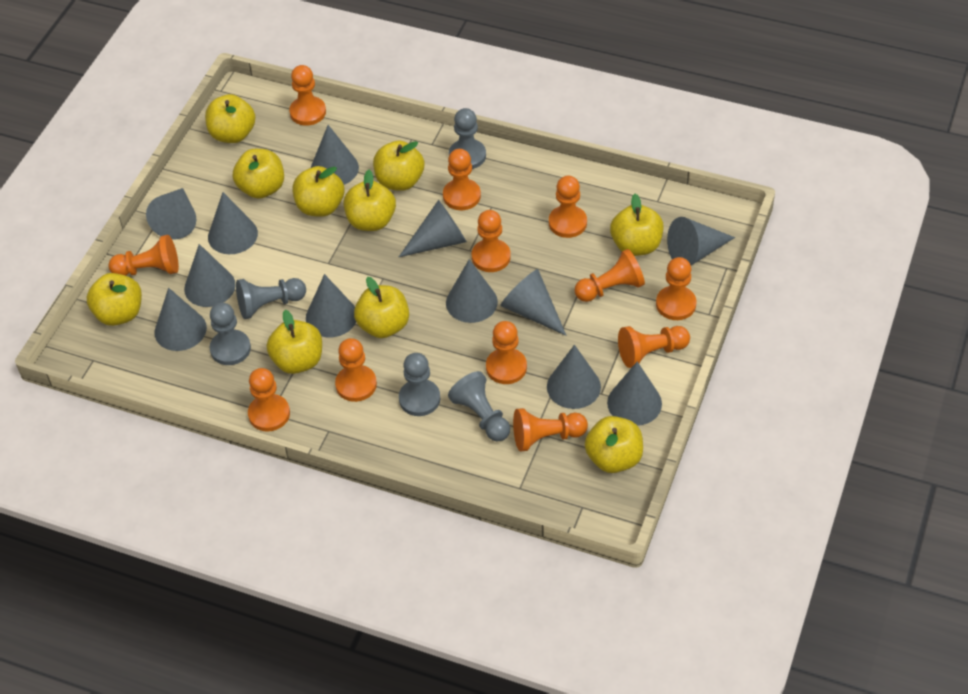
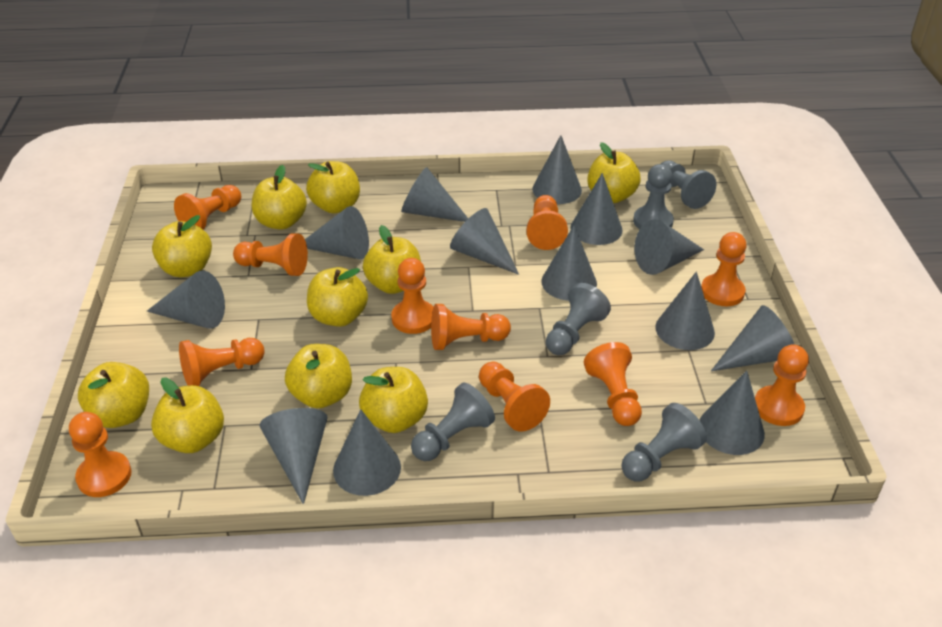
grey cone: [146,188,196,239] [154,288,207,351] [184,244,236,307] [208,192,258,254] [306,274,356,337] [311,125,359,185] [399,200,467,257] [446,260,498,323] [500,269,567,336] [547,345,601,409] [607,361,662,426] [667,217,735,265] = 12 -> [147,271,225,329] [259,408,327,504] [305,206,369,259] [333,409,401,496] [401,167,468,222] [450,208,519,275] [532,135,582,204] [541,226,597,301] [570,173,623,245] [634,219,704,275] [655,272,715,350] [700,371,765,455] [711,305,795,371] = 13
orange pawn: [108,235,179,276] [248,368,290,432] [289,65,326,126] [335,338,377,402] [443,149,481,210] [472,210,511,272] [486,321,527,384] [513,408,588,451] [549,175,587,238] [575,249,645,302] [618,326,690,368] [656,257,696,320] = 12 -> [69,412,132,497] [174,185,241,230] [179,338,265,386] [233,233,308,276] [391,258,433,334] [431,304,511,350] [479,362,550,431] [527,195,568,250] [584,342,642,426] [701,232,747,306] [755,345,809,426] = 11

